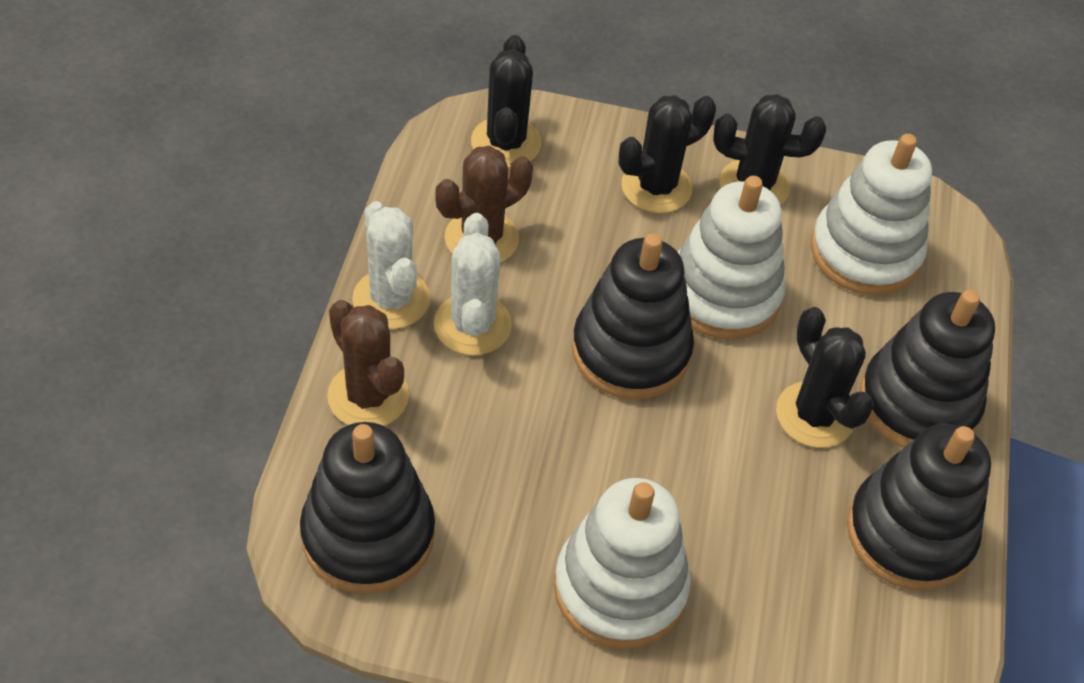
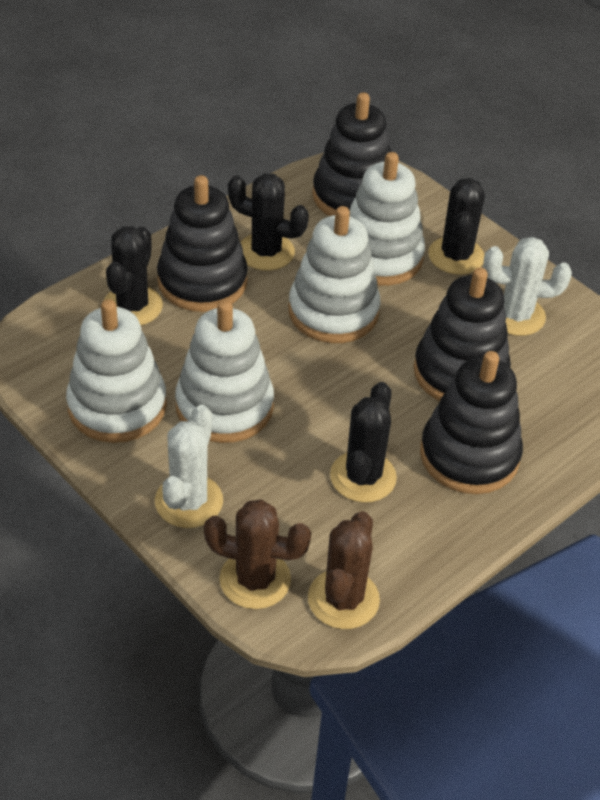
white stacking toy: [554,478,691,649] [678,176,786,340] [810,134,932,295] = 3 -> [66,299,167,443] [175,300,274,443] [288,206,381,343] [350,152,425,286] = 4

